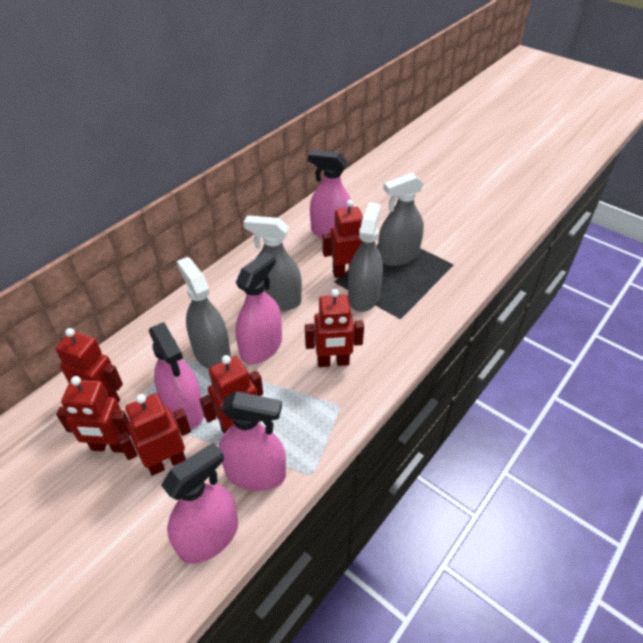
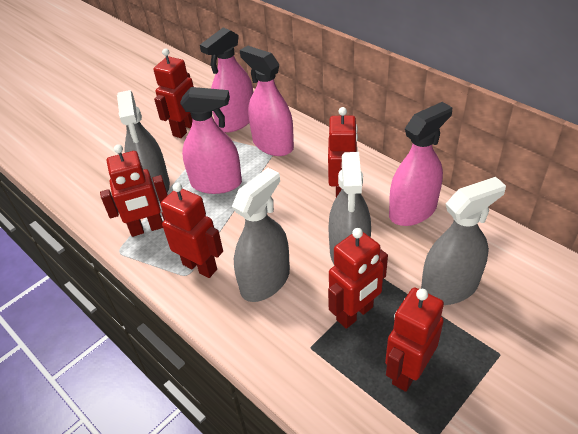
pink spray bottle: [149,322,204,429] [161,442,238,564] [219,391,286,491] [235,252,282,364] [308,150,354,239] = 5 -> [180,87,242,194] [200,27,253,133] [240,46,294,156] [389,102,452,226] = 4

